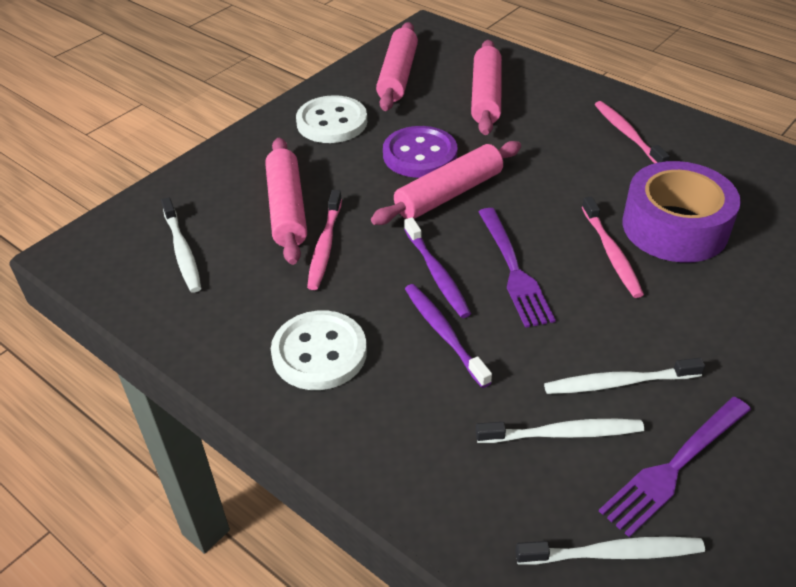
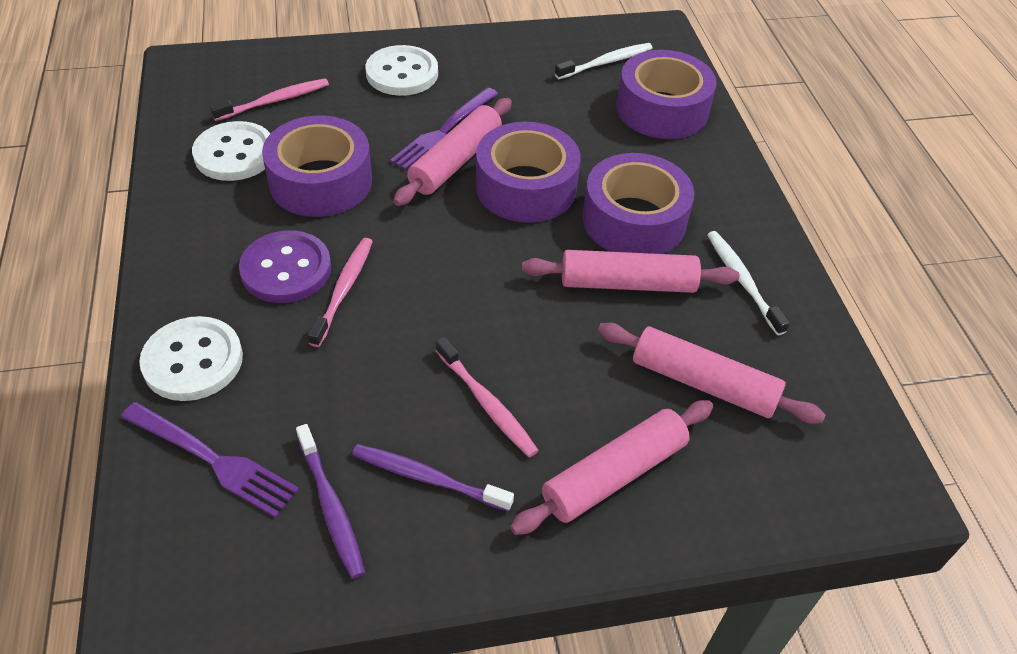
purple tape: [622,161,741,263] = 1 -> [262,116,372,217] [476,122,581,223] [583,153,694,254] [616,50,717,139] = 4
white button: [271,311,367,390] [296,95,367,143] = 2 -> [139,316,243,401] [192,121,271,181] [366,45,438,96] = 3
white toothbrush: [161,197,201,292] [476,419,644,443] [515,537,705,565] [544,358,705,394] = 4 -> [555,43,653,79] [707,231,790,335] = 2

